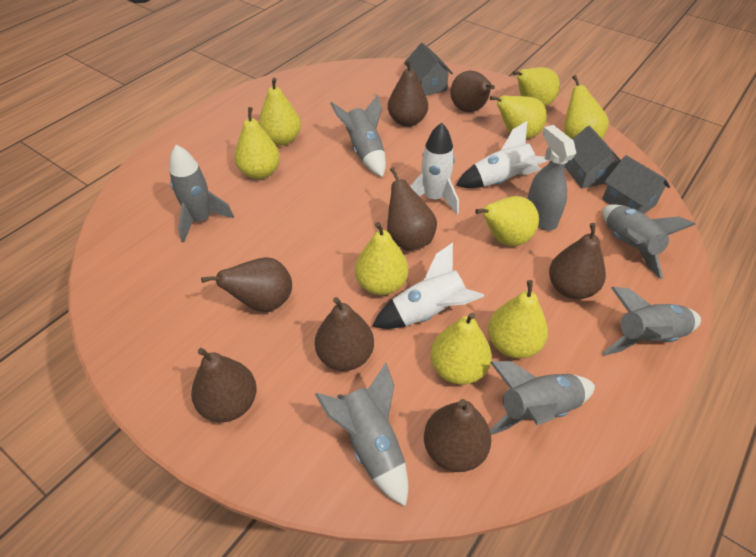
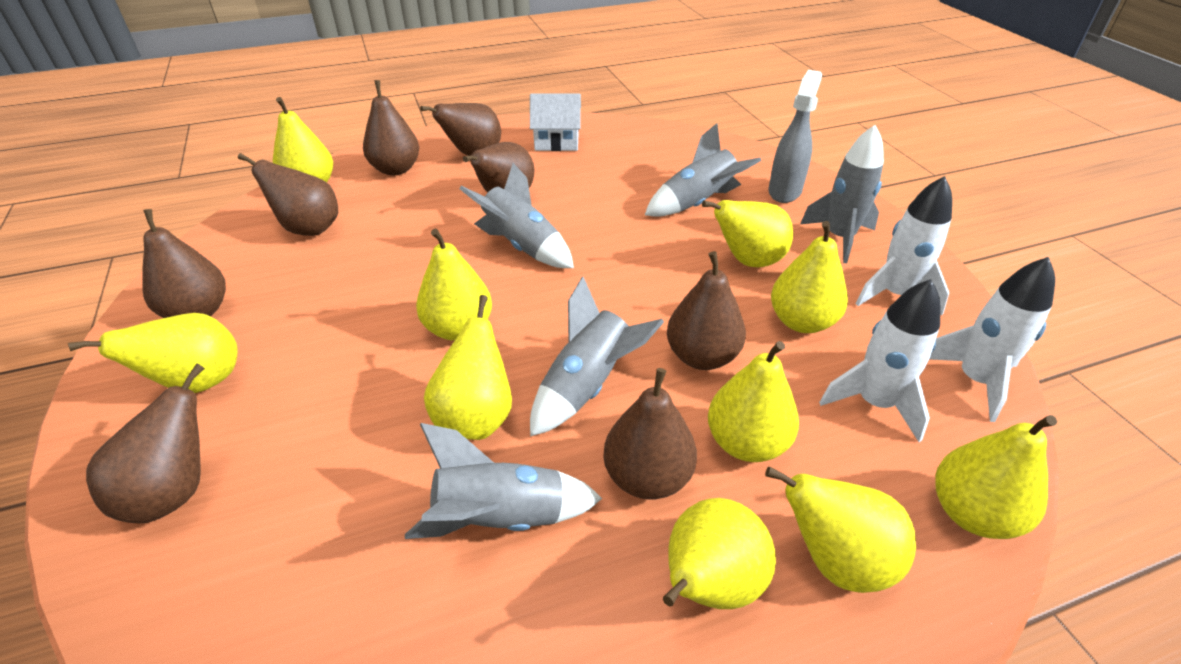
grey house: [404,43,453,96] [565,126,621,188] [602,155,670,214] = 3 -> none = 0
grey rocket: [169,145,234,243] [315,363,408,507] [330,94,386,177] [490,361,595,435] [602,204,696,279] [603,286,701,355] = 6 -> [405,423,602,539] [459,163,574,268] [530,277,664,436] [645,123,761,217] [800,125,884,263] = 5
white house: none = 0 -> [530,94,581,151] = 1
yellow pear: [234,107,280,179] [258,77,301,146] [355,222,409,295] [430,313,492,385] [475,196,539,246] [488,280,548,358] [490,95,547,139] [512,67,560,106] [564,75,609,139] = 9 -> [68,313,238,393] [273,97,333,182] [416,229,492,341] [424,295,512,440] [663,498,776,609] [702,200,793,268] [708,341,799,462] [765,467,916,593] [771,221,848,333] [935,415,1057,539] = 10

